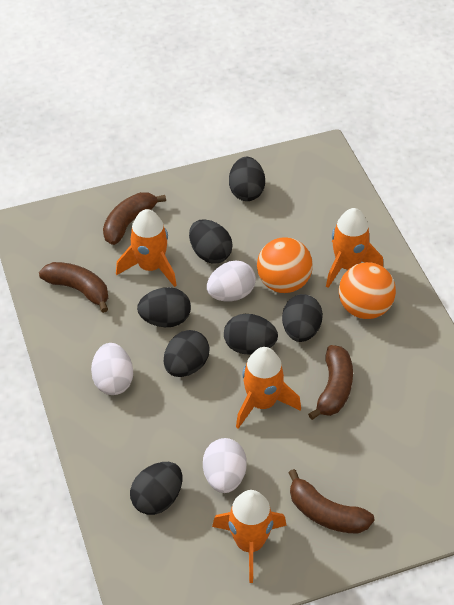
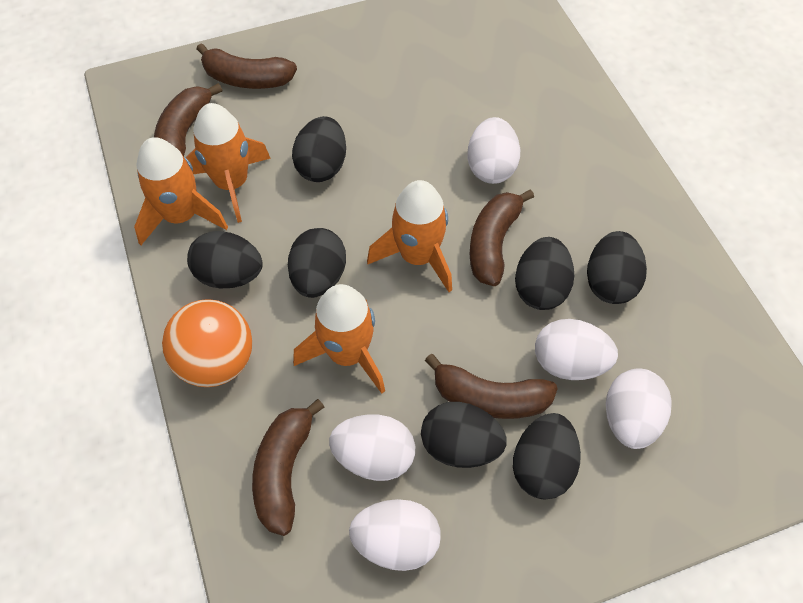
brown banana: [39,262,108,313] [103,192,166,245] [288,469,375,534] [308,345,353,420] = 4 -> [154,83,222,157] [197,43,297,89] [252,399,324,536] [425,354,558,419] [470,189,534,286] = 5
orange ball: [257,237,313,293] [339,262,396,319] = 2 -> [162,299,252,387] = 1
white egg: [91,343,133,395] [203,438,247,493] [207,261,256,301] = 3 -> [329,414,415,481] [349,499,441,571] [467,117,520,184] [535,319,618,380] [606,369,672,449] = 5

